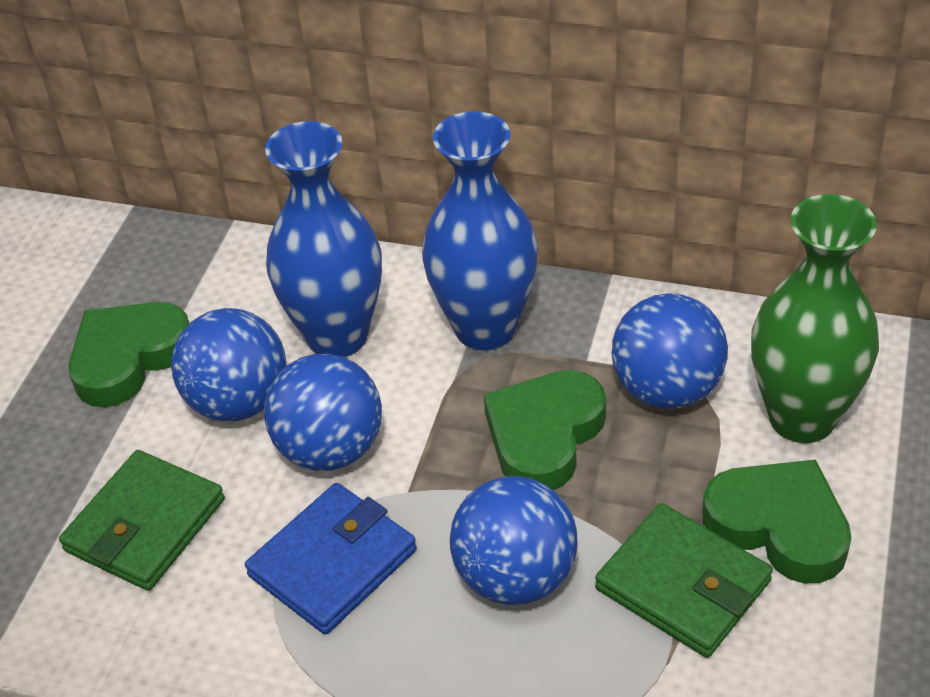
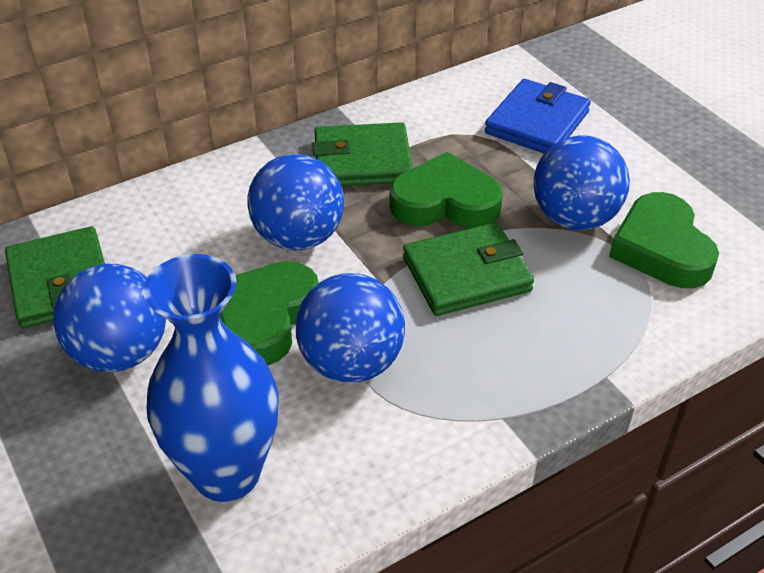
blue vase: [265,121,382,357] [422,111,538,350] = 2 -> [143,254,279,502] = 1
green vase: [751,194,879,443] = 1 -> none = 0
green wallet: [59,450,225,591] [595,503,773,658] = 2 -> [5,226,105,328] [312,122,413,186] [403,223,534,316] = 3

